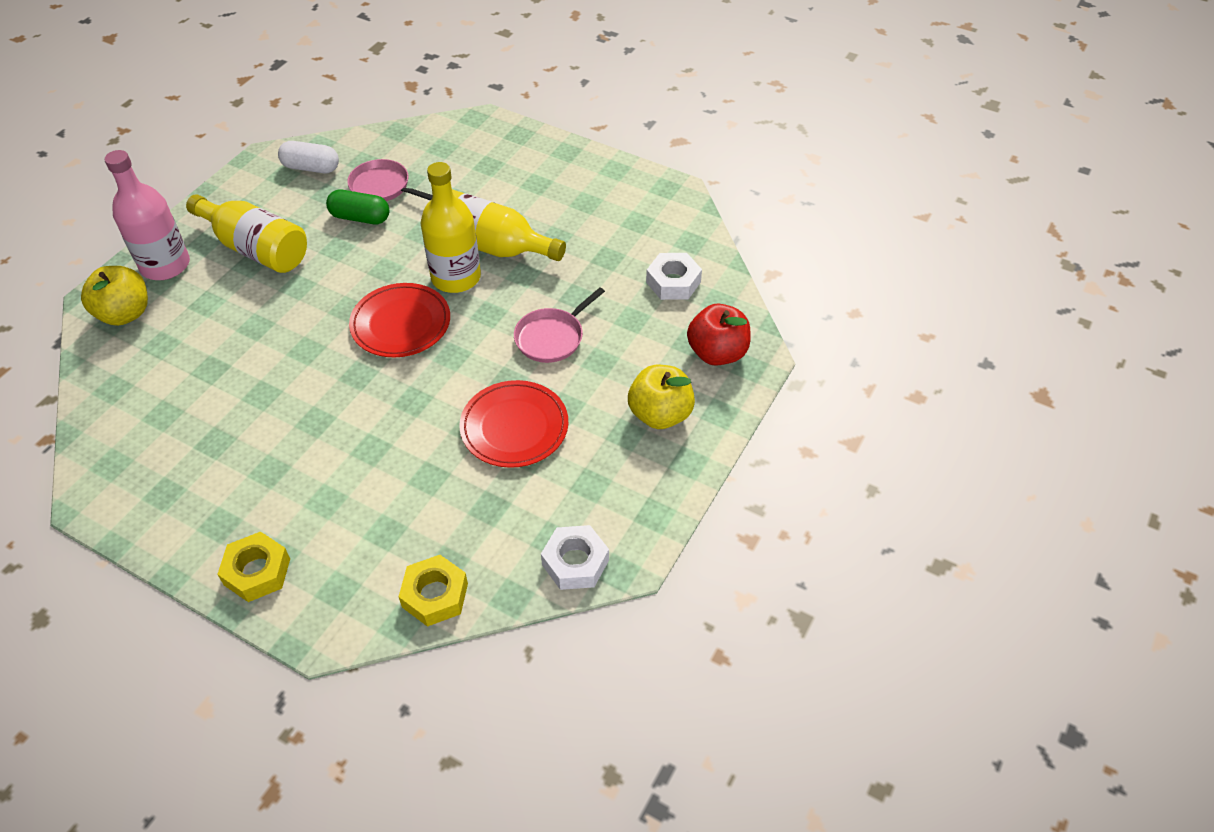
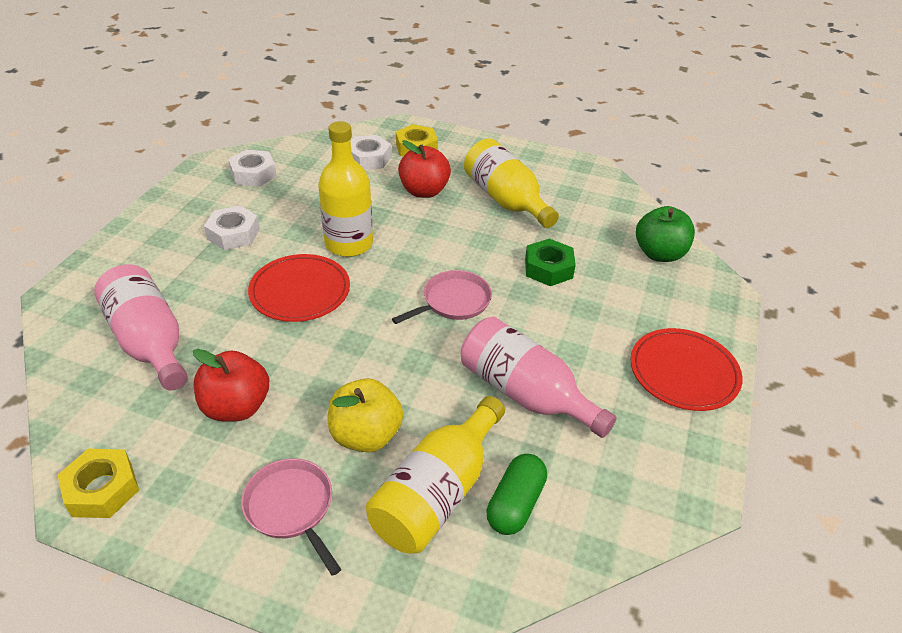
green apple: none = 0 -> [636,206,695,262] = 1
green nut: none = 0 -> [525,238,576,286] = 1
pink bottle: [104,150,190,280] = 1 -> [94,264,188,390] [461,316,617,438] = 2
red apple: [687,304,751,366] = 1 -> [193,349,269,421] [398,140,451,198] = 2
white capsule: [278,141,339,173] = 1 -> none = 0
white nut: [541,525,609,590] [646,253,702,300] = 2 -> [204,206,260,250] [228,149,277,187] [351,135,391,170] = 3
yellow apple: [81,266,148,326] [628,365,695,429] = 2 -> [328,378,403,453] = 1

